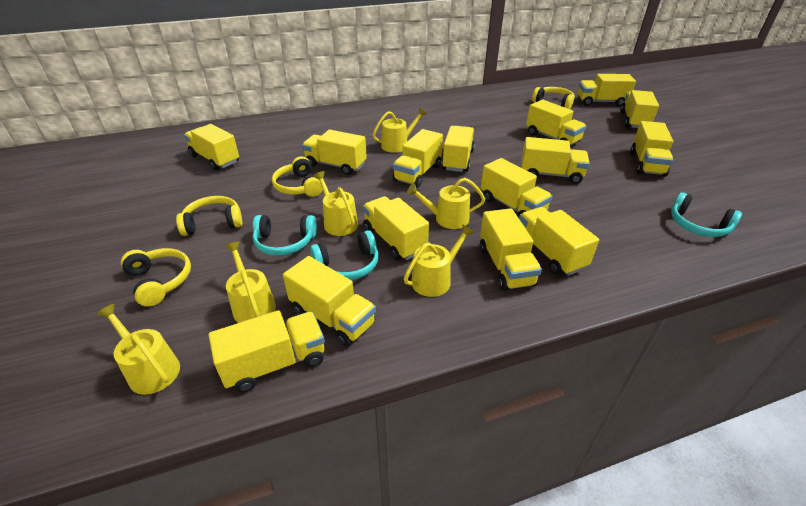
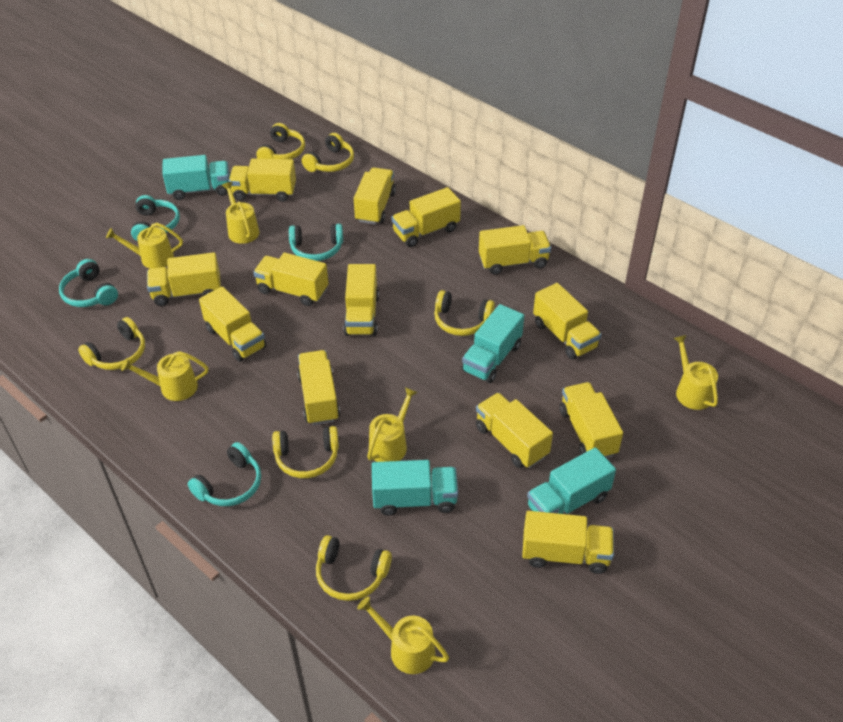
turquoise headphones: [253,215,317,256] [310,230,379,280] [671,192,742,237] = 3 -> [59,259,118,307] [131,195,180,241] [188,442,261,506] [289,224,343,261] = 4
turquoise truck: none = 0 -> [162,155,230,200] [372,460,458,516] [462,304,524,383] [527,447,616,514] = 4
yellow headphones: [121,248,191,307] [176,196,242,236] [272,156,323,197] [532,87,575,109] = 4 -> [78,317,145,370] [256,123,305,159] [272,426,339,478] [302,133,354,172] [316,535,392,601] [434,290,495,336] = 6
yellow truck: [184,124,239,170] [208,310,325,393] [283,256,376,347] [302,129,367,175] [363,196,429,260] [393,129,443,188] [441,126,475,172] [480,208,542,291] [481,158,553,218] [519,207,599,276] [521,137,590,184] [526,100,587,146] [578,74,636,106] [620,90,659,128] [631,121,673,177] = 15 -> [147,252,221,306] [199,286,267,362] [229,158,296,202] [253,253,329,306] [297,350,340,425] [343,264,379,336] [354,168,396,224] [392,187,461,247] [476,393,553,468] [479,225,551,275] [522,511,614,574] [533,283,602,360] [560,382,623,458] = 13

